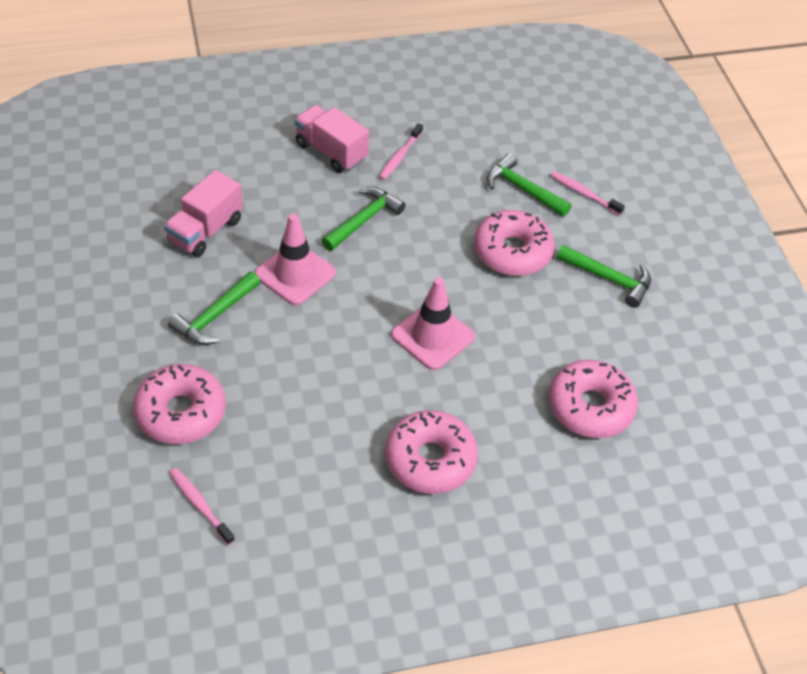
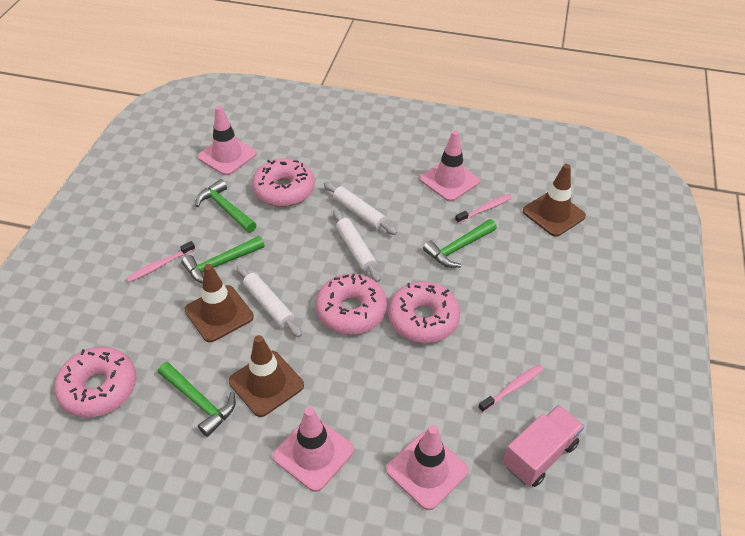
brown traffic cone: none = 0 -> [184,264,254,342] [229,335,304,417] [523,164,586,237] = 3
pink traffic cone: [255,214,336,305] [391,277,475,370] = 2 -> [198,106,257,175] [273,407,354,492] [386,425,469,510] [420,130,480,201] = 4
pink truck: [164,170,243,257] [294,105,369,173] = 2 -> [503,405,584,487] = 1
white rolling pin: none = 0 -> [237,265,302,337] [324,182,397,235] [333,209,381,282] = 3

